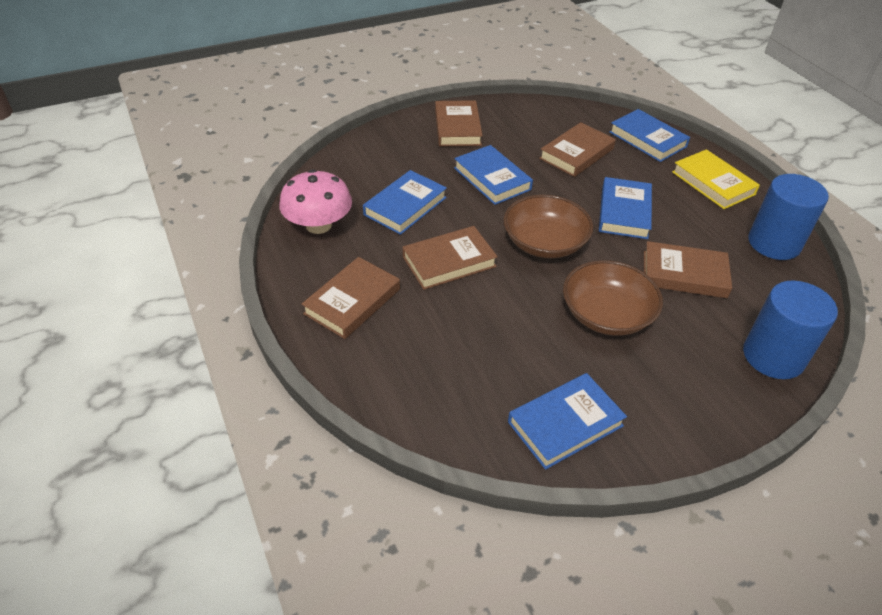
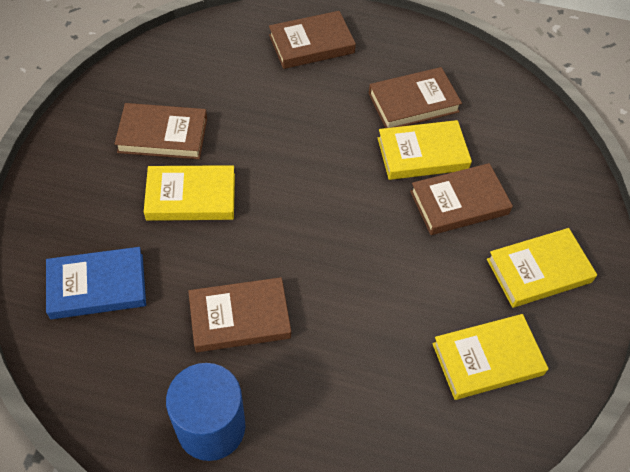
blue book: [363,170,447,235] [454,145,533,205] [508,373,627,470] [599,177,652,239] [609,109,690,162] = 5 -> [46,247,146,319] = 1
blue cylinder: [743,281,838,379] [748,174,829,260] = 2 -> [166,363,246,461] = 1
brown bowl: [504,195,593,258] [563,260,663,336] = 2 -> none = 0
pink mushroom: [279,169,352,234] = 1 -> none = 0
yellow book: [672,149,760,209] = 1 -> [144,165,235,221] [378,120,472,180] [432,314,549,400] [487,228,597,308] = 4

